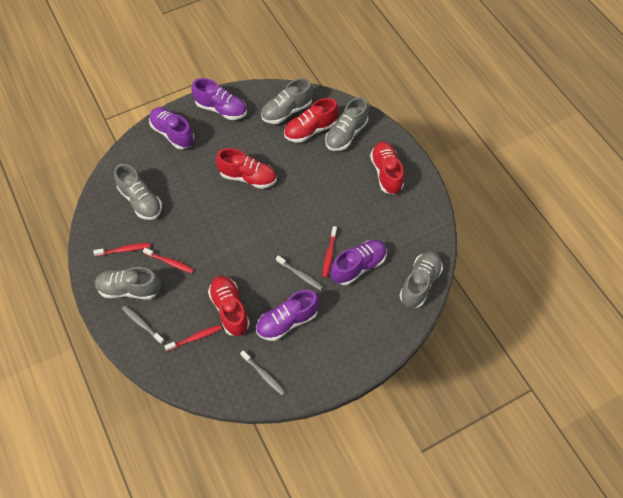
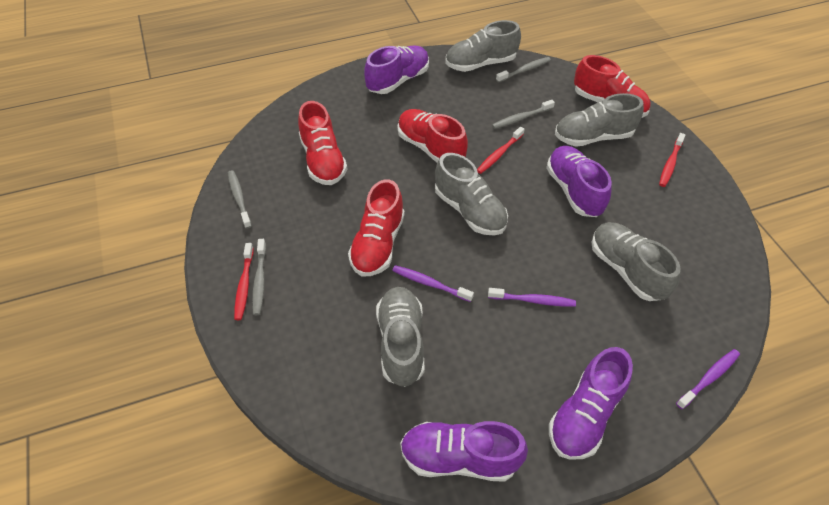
grey toothbrush: [122,305,165,344] [240,350,285,395] [276,255,323,290] = 3 -> [228,170,252,229] [252,239,266,315] [492,100,555,129] [496,57,551,83] = 4
purple toothbrush: none = 0 -> [392,265,474,302] [488,288,576,307] [676,349,740,409] = 3
red toothbrush: [94,243,150,256] [143,248,194,273] [164,325,222,351] [322,226,337,278] = 4 -> [234,243,254,320] [477,127,525,174] [659,133,685,187] = 3

